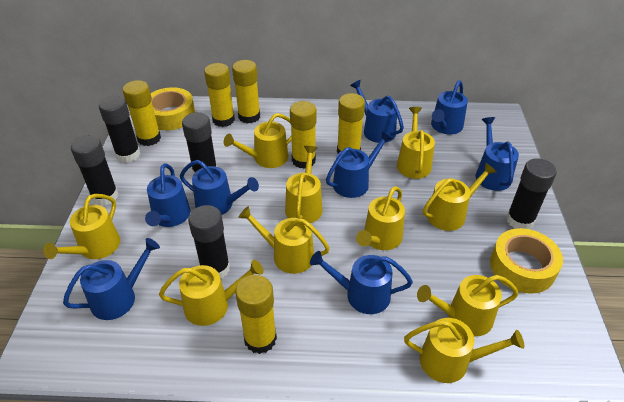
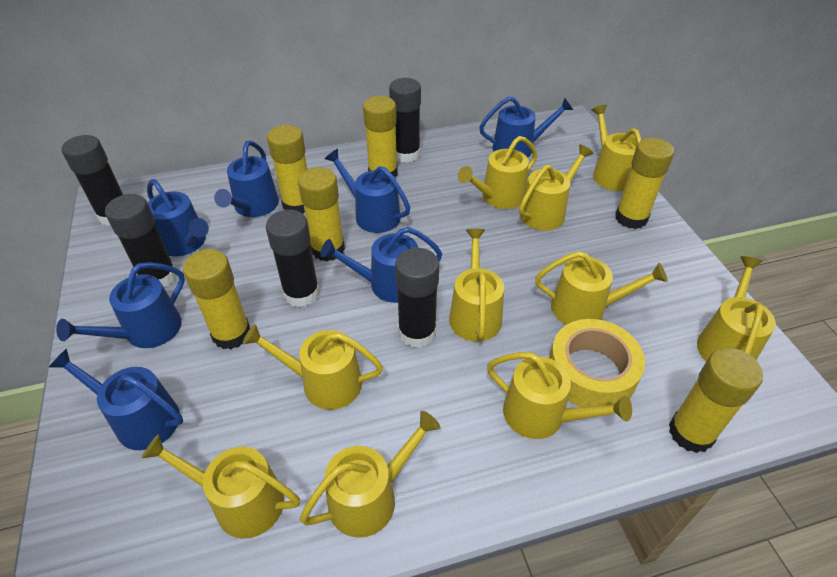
blue watering can: [63,238,160,320] [145,163,190,227] [180,160,259,215] [310,251,413,314] [326,131,392,198] [350,80,404,143] [431,80,468,135] [476,117,519,191] = 8 -> [48,349,183,450] [56,262,185,348] [147,179,209,256] [214,141,279,217] [320,227,442,303] [325,149,410,233] [479,97,573,158] = 7
yellow tape: [151,87,195,130] [490,228,563,294] = 2 -> [549,319,645,407] = 1

